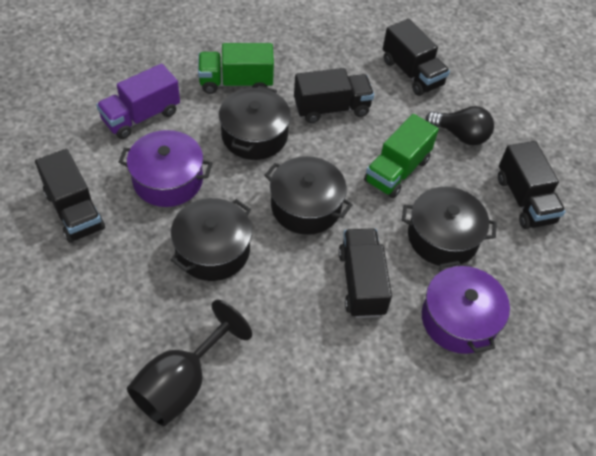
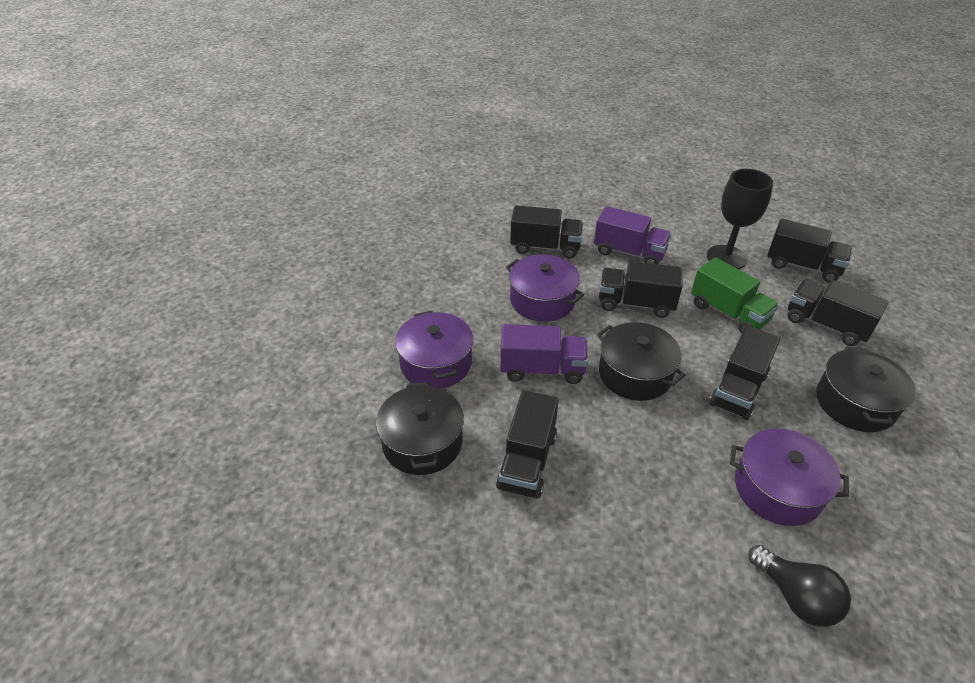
black pot: [171,198,252,281] [219,86,291,160] [264,156,353,235] [402,187,497,267] = 4 -> [376,382,464,475] [597,322,686,401] [816,347,916,432] = 3
black truck: [35,149,105,243] [294,68,374,123] [338,228,392,318] [383,19,450,96] [498,141,566,229] = 5 -> [496,390,559,499] [510,205,583,258] [599,261,683,318] [709,326,780,420] [767,219,852,283] [787,280,889,346] = 6
green truck: [198,43,274,94] [364,114,439,198] = 2 -> [691,257,779,334] = 1
purple pot: [119,130,212,207] [422,261,510,354] = 2 -> [395,311,473,389] [506,254,584,322] [730,429,849,526] = 3
purple truck: [96,63,180,139] = 1 -> [500,324,588,384] [594,206,672,264] = 2

